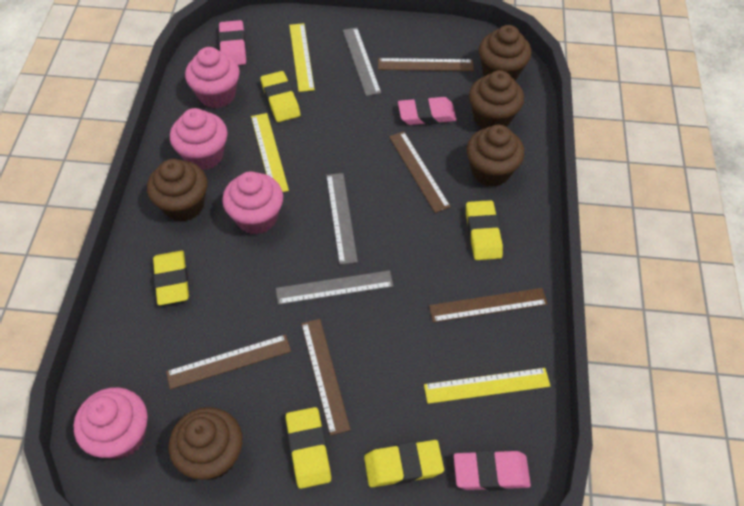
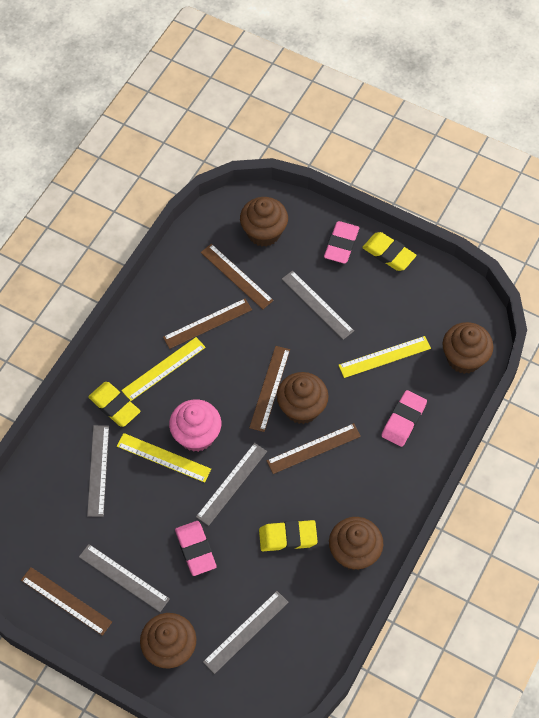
grey ruler: [276,270,394,305] [326,173,358,265] [343,27,381,96] = 3 -> [79,544,170,612] [87,425,109,517] [196,443,267,526] [203,591,289,674] [282,270,354,340] = 5
pink cupcake: [74,387,148,459] [170,108,228,171] [185,47,240,108] [222,171,283,234] = 4 -> [169,399,221,452] = 1
yellow eraser: [153,251,189,305] [261,71,300,122] [286,407,331,489] [364,440,444,487] [466,200,503,260] = 5 -> [88,382,140,427] [259,520,318,551] [362,232,416,271] = 3

